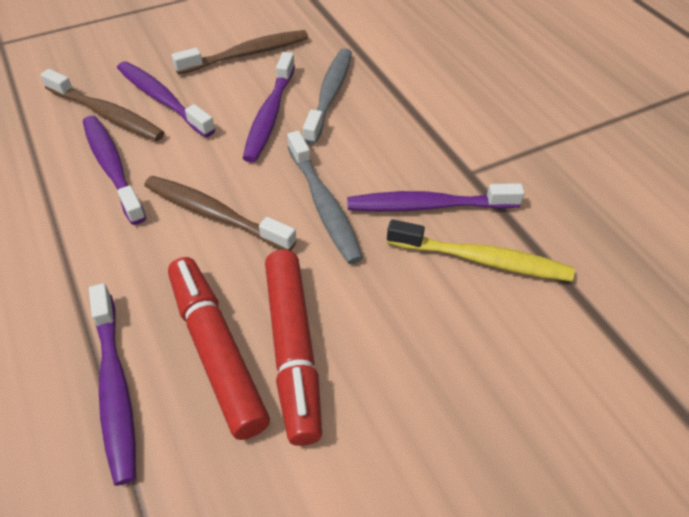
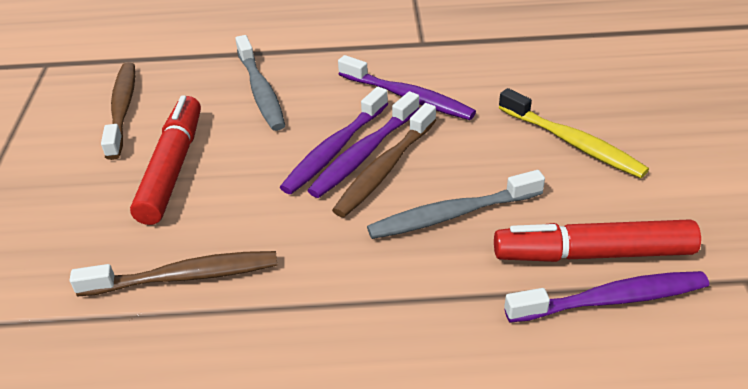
purple toothbrush: [83,116,146,225] [89,283,136,486] [117,61,215,137] [243,52,295,163] [347,183,525,212] = 5 -> [280,87,388,194] [307,91,419,198] [338,55,476,120] [504,271,709,323] = 4

